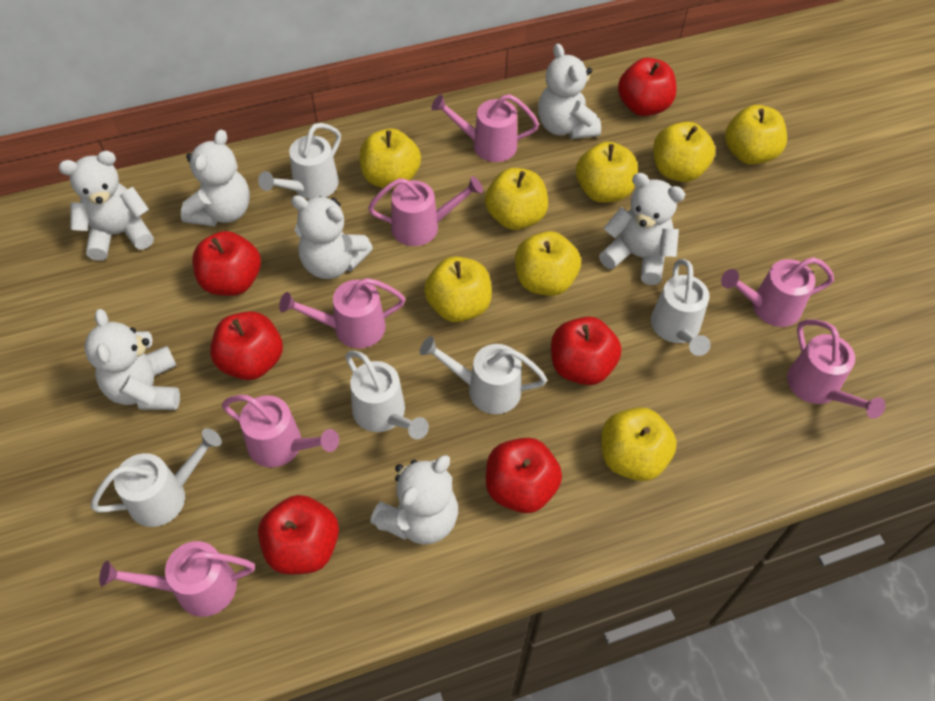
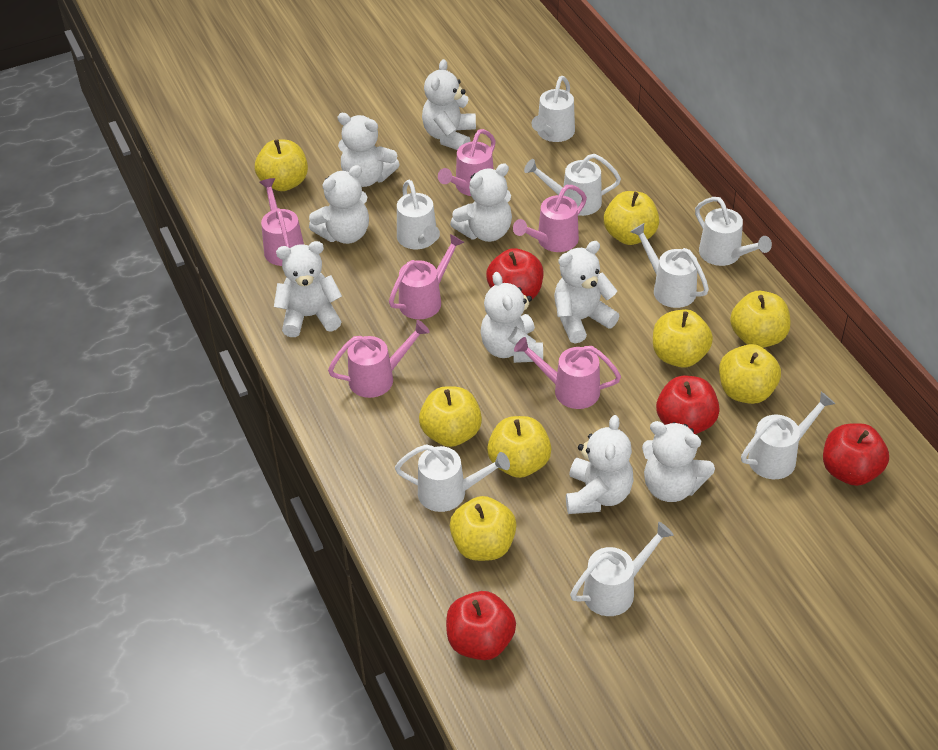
pink watering can: [99,541,255,617] [222,395,339,468] [279,278,405,348] [368,176,483,246] [431,94,539,162] [721,257,834,327] [787,319,885,419] = 7 -> [259,178,304,266] [328,320,430,398] [389,234,465,319] [438,129,496,196] [513,185,587,252] [514,337,621,409] = 6
red apple: [192,231,261,296] [210,311,283,380] [258,495,339,575] [486,438,562,513] [551,316,621,385] [618,58,676,116] = 6 -> [446,591,516,660] [486,248,543,299] [656,376,720,434] [823,423,889,486] = 4
white teddy bear: [59,151,154,261] [84,309,180,410] [181,130,250,226] [291,195,373,279] [370,455,458,545] [538,43,601,139] [599,173,685,285] = 7 -> [274,241,342,337] [309,165,369,244] [338,113,400,187] [422,59,476,150] [450,163,512,242] [480,272,543,363] [554,241,619,344] [566,415,634,514] [642,421,715,502] = 9
white watering can: [91,428,222,527] [258,123,341,199] [345,351,429,440] [420,336,547,414] [651,259,711,356] = 5 -> [395,444,510,512] [397,180,440,249] [524,154,621,216] [532,76,575,142] [570,522,674,616] [630,223,709,308] [695,197,772,266] [741,392,835,479] = 8

